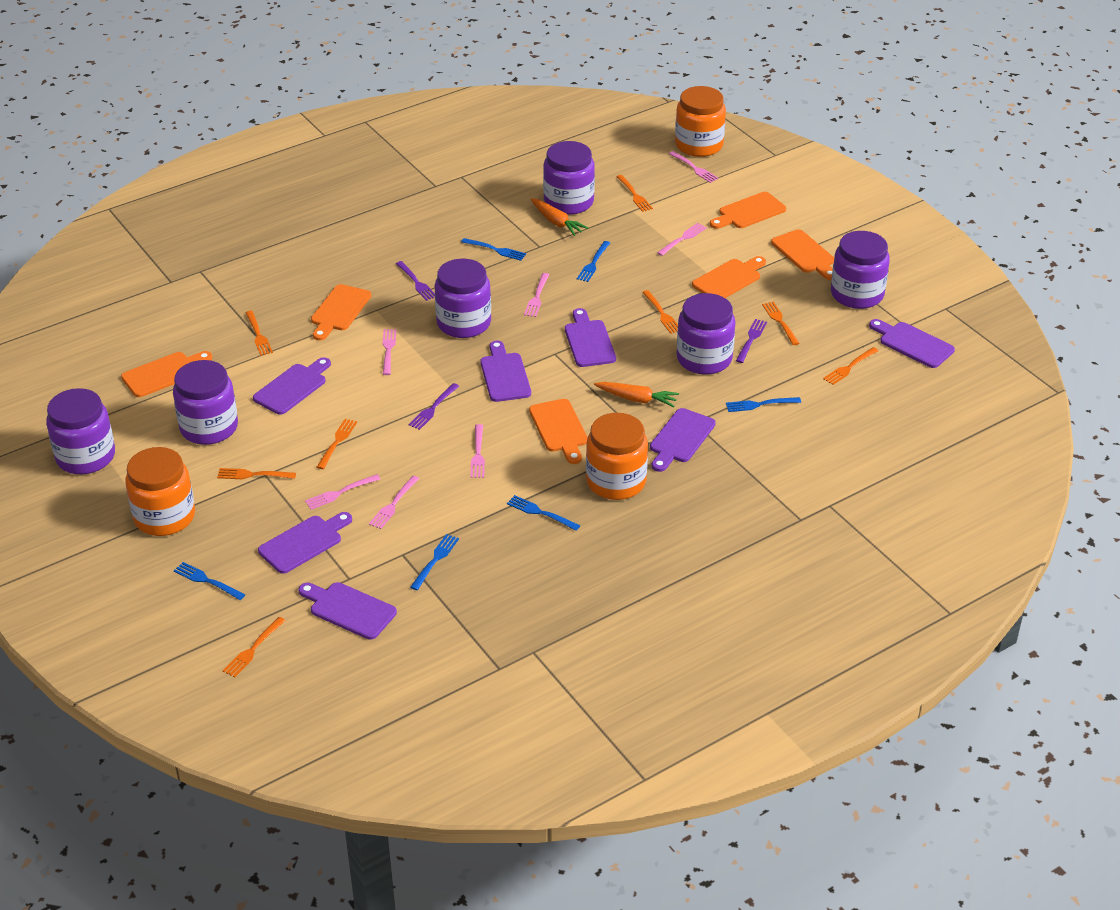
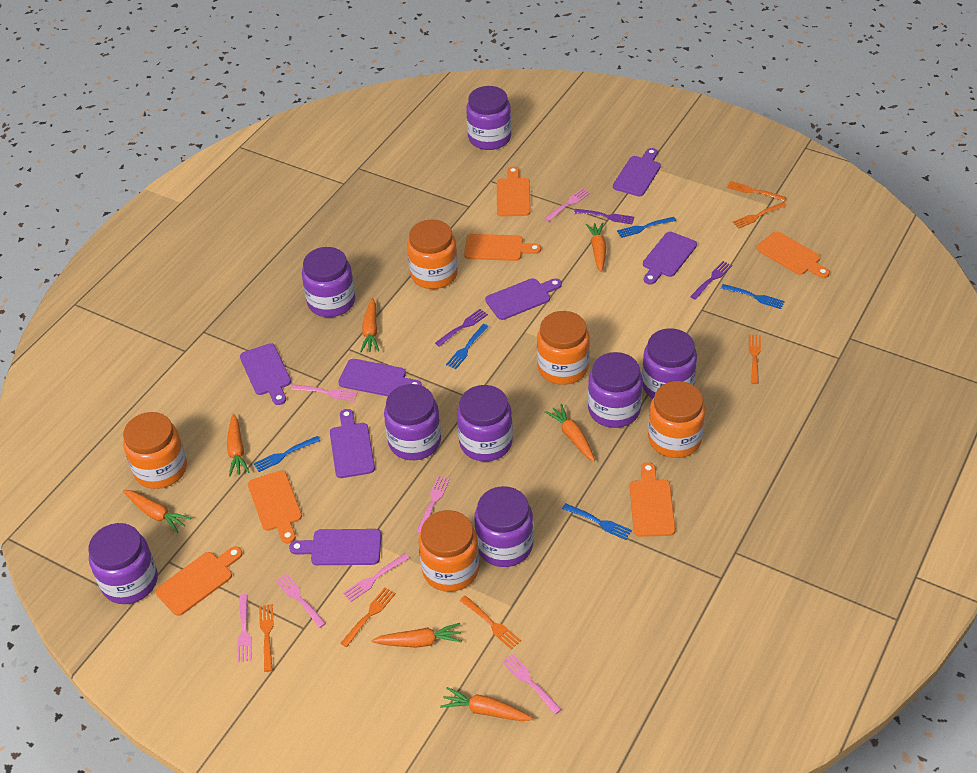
blue fork: [174,562,245,600] [410,534,459,590] [461,238,526,261] [507,495,580,531] [577,241,610,282] [726,397,801,412] = 6 -> [254,436,320,472] [446,324,489,369] [562,503,632,540] [617,217,676,238] [721,284,785,309] = 5
orange carrot: [531,198,588,236] [594,382,679,407] = 2 -> [123,490,191,533] [227,414,249,476] [360,298,379,352] [372,623,462,648] [440,687,533,721] [545,404,595,462] [586,222,606,272] = 7
orange fork: [217,468,296,479] [223,617,286,678] [245,311,273,356] [317,419,357,469] [617,175,653,212] [642,290,678,334] [762,302,800,345] [823,347,878,385] = 8 -> [259,604,274,672] [341,587,396,647] [460,596,521,650] [727,181,787,201] [732,202,787,229] [749,335,761,384] = 6
orange jar: [125,447,195,536] [586,413,648,500] [675,86,726,157] = 3 -> [123,412,187,489] [407,219,458,289] [418,510,479,592] [537,311,590,385] [648,381,706,458] = 5
purple jar: [46,388,115,474] [173,360,238,445] [435,259,491,338] [543,141,595,215] [677,293,735,375] [831,231,890,309] = 6 -> [88,523,158,604] [302,247,355,317] [384,384,441,460] [457,385,513,462] [466,86,511,150] [474,486,533,567] [588,352,643,428] [642,328,697,399] = 8

